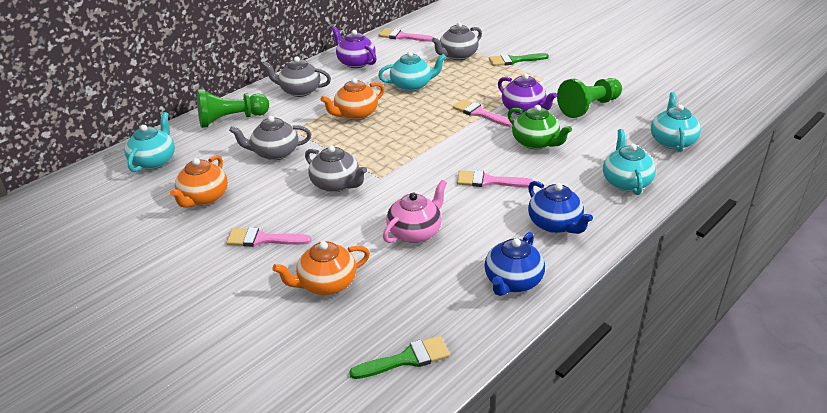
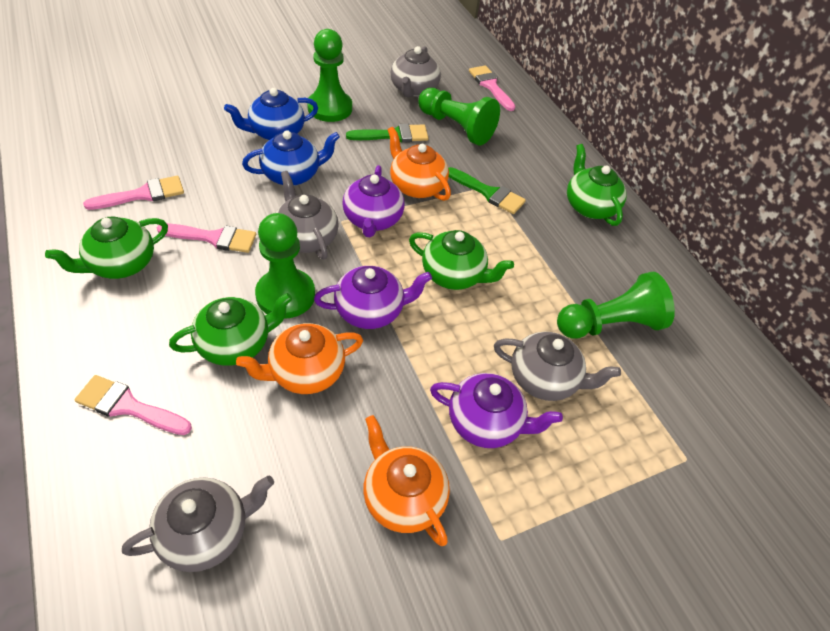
green pawn: [197,89,269,128] [557,78,622,118] = 2 -> [255,213,315,319] [307,29,352,122] [418,88,500,145] [557,272,675,339] = 4
green teapot: [508,105,572,149] = 1 -> [45,216,168,279] [169,293,292,366] [409,230,514,290] [567,144,627,226] = 4
pink teapot: [383,180,447,243] = 1 -> none = 0
purple teapot: [332,27,377,68] [498,73,557,115] = 2 -> [314,266,432,329] [342,165,405,237] [430,373,563,448] = 3
turquoise teapot: [124,112,175,172] [378,51,446,92] [603,129,656,195] [651,92,701,152] = 4 -> none = 0

